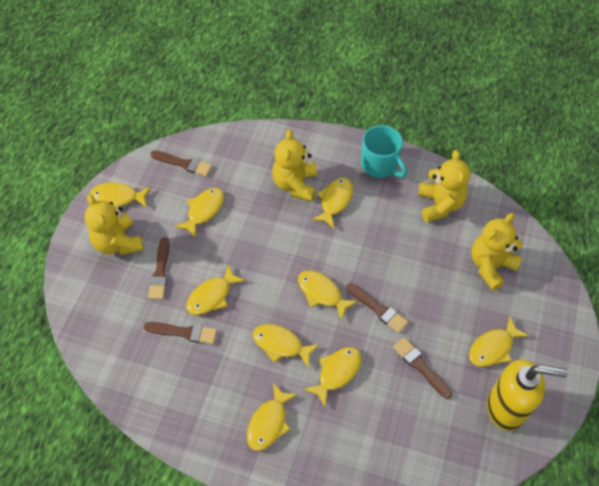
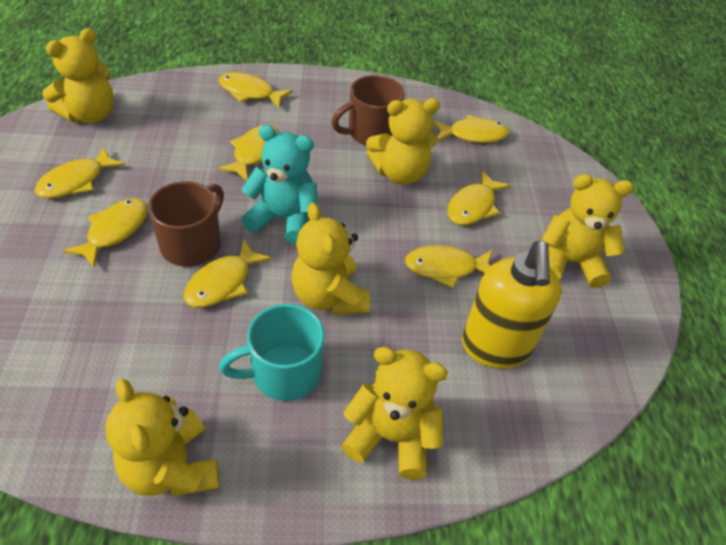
brown brush: [144,322,217,344] [148,237,170,300] [150,150,212,176] [346,283,408,333] [393,337,452,399] = 5 -> none = 0
brown mug: none = 0 -> [148,181,224,267] [331,75,405,145] = 2
turquoise teddy bear: none = 0 -> [241,125,317,245] = 1
yellow fish: [90,182,151,208] [175,188,224,238] [186,265,246,315] [247,383,298,451] [253,324,320,368] [298,270,358,320] [304,347,362,406] [312,178,353,228] [469,316,529,367] = 9 -> [34,147,125,199] [63,198,148,267] [184,240,272,308] [217,125,279,181] [219,72,293,108] [405,245,493,288] [433,115,509,143] [447,170,511,225] = 8
yellow teddy bear: [84,194,144,255] [272,129,317,202] [418,150,470,222] [471,213,523,290] = 4 -> [42,28,114,123] [105,378,219,496] [291,203,370,315] [341,347,448,480] [366,98,440,185] [541,174,634,288] = 6

